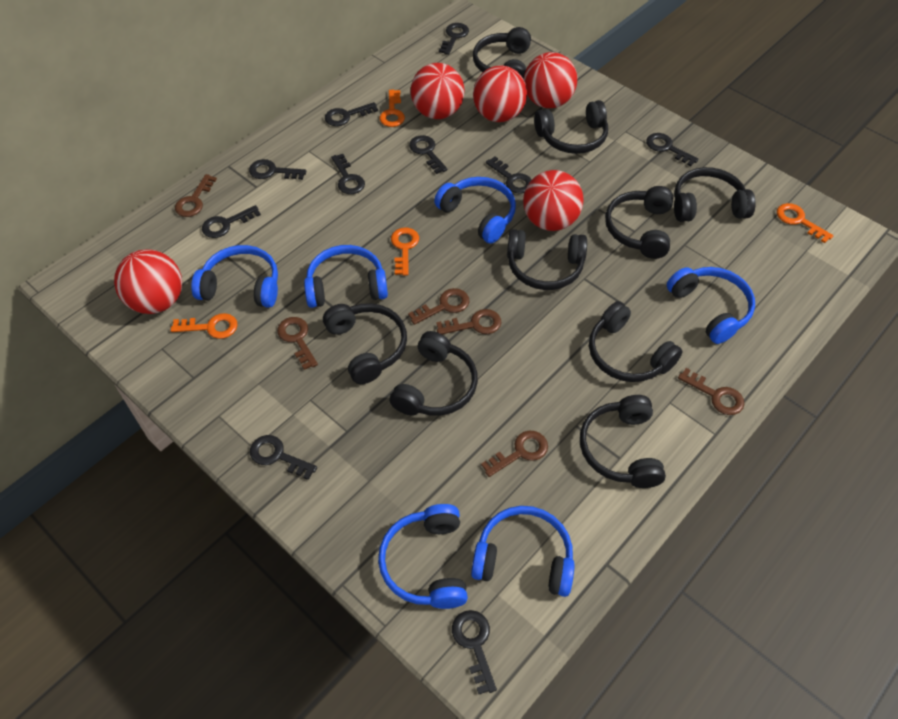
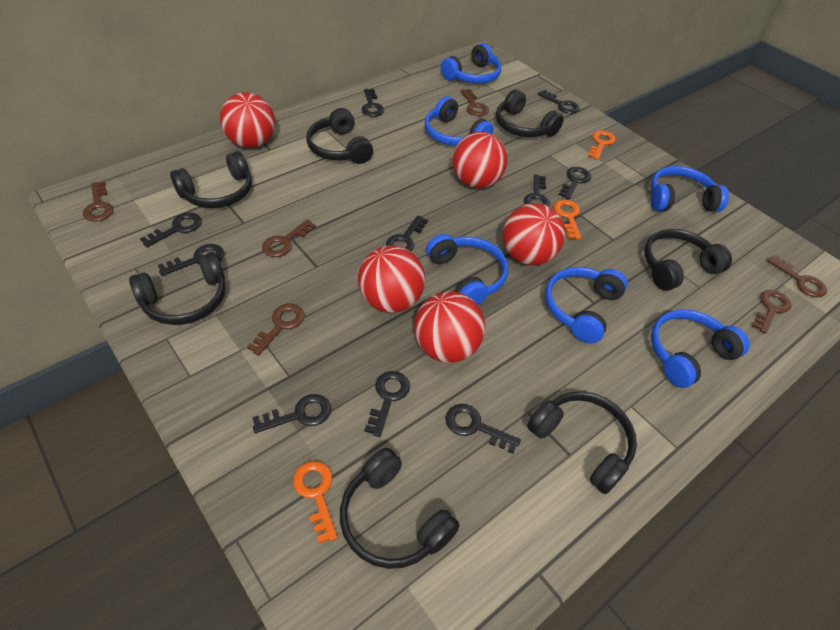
black headphones: [323,303,407,384] [389,331,478,416] [473,27,531,79] [507,229,587,290] [534,100,608,154] [580,395,666,488] [589,301,682,382] [605,186,673,259] [674,167,756,222] = 9 -> [129,252,226,325] [170,151,252,208] [306,108,373,164] [340,448,460,569] [496,89,564,137] [527,391,637,494] [644,229,732,291] = 7
orange key: [171,313,238,339] [380,90,405,127] [391,227,419,276] [777,203,833,243] = 4 -> [293,461,338,544] [554,199,582,239] [588,130,616,160] = 3

